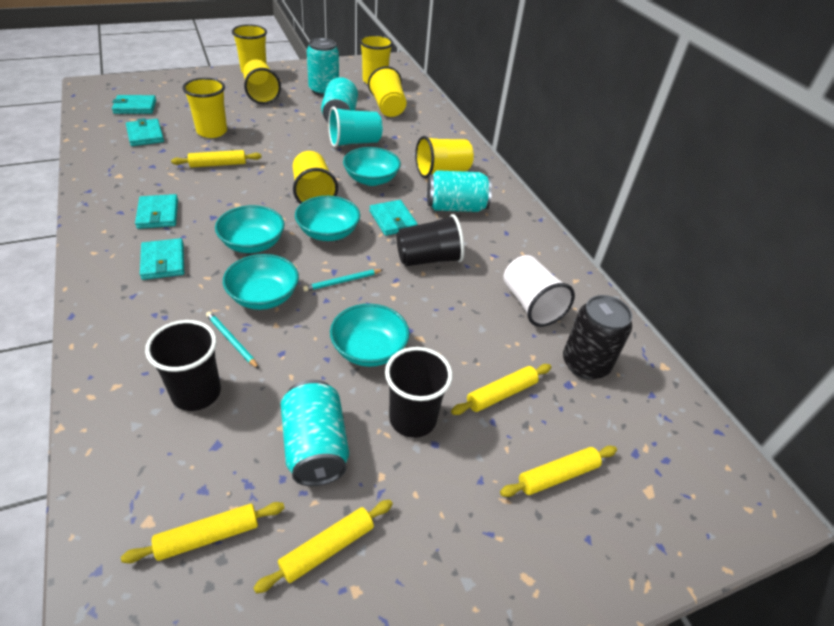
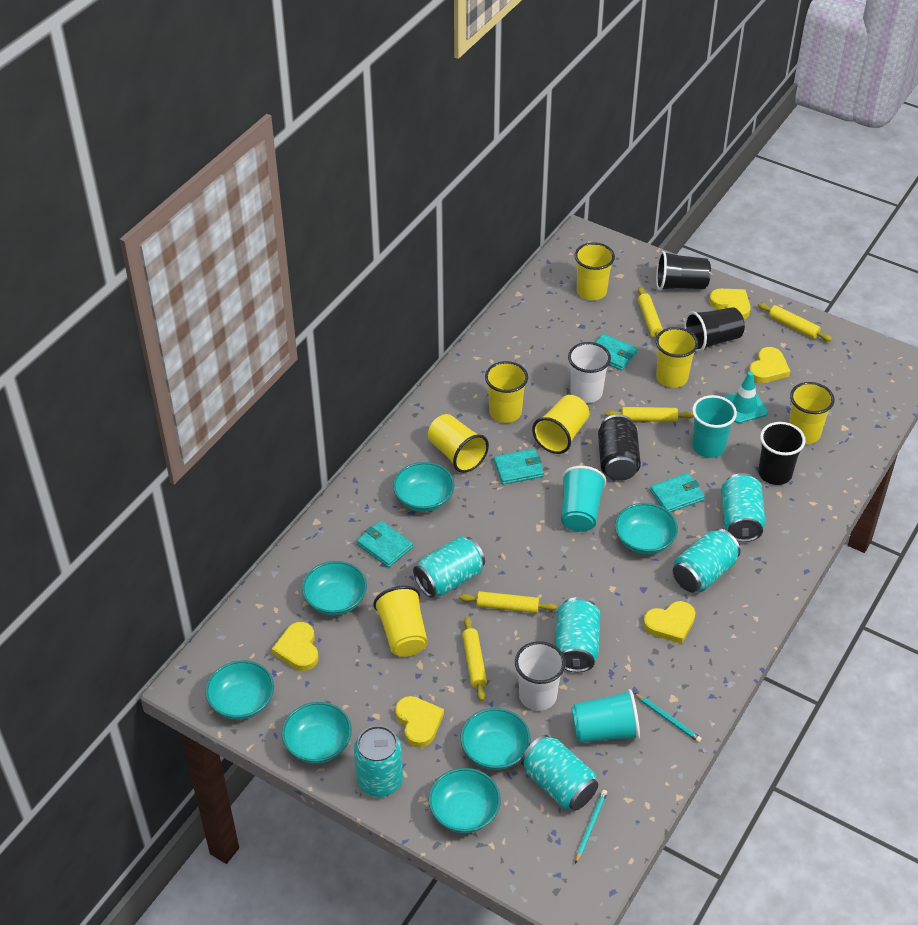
turquoise bowl: [215,205,285,253] [223,254,299,310] [295,196,360,241] [330,304,410,367] [343,147,401,186] = 5 -> [205,660,274,720] [282,702,352,764] [302,561,367,616] [393,462,455,512] [428,768,501,833] [461,708,531,770] [615,503,678,555] = 7
turquoise can: [281,380,349,486] [307,38,339,96] [321,77,358,122] [427,170,492,212] = 4 -> [354,725,403,797] [413,536,485,598] [521,735,598,811] [555,597,600,672] [673,529,741,592] [721,473,766,542] = 6
turquoise cup: [328,107,382,148] = 1 -> [561,466,606,532] [571,689,640,743] [692,395,737,458] = 3
turquoise traffic cone: none = 0 -> [723,372,768,423] = 1
turquoise wallet: [112,95,156,114] [126,118,164,146] [135,194,178,229] [140,238,184,280] [369,200,418,236] = 5 -> [357,521,413,568] [494,449,544,485] [595,333,638,371] [650,473,705,512] = 4
white cup: [503,255,575,327] = 1 -> [515,641,565,711] [568,342,611,403] = 2
yellow heart: none = 0 -> [272,622,318,671] [395,696,444,748] [643,601,695,644] [709,289,751,319] [749,347,790,383] = 5

